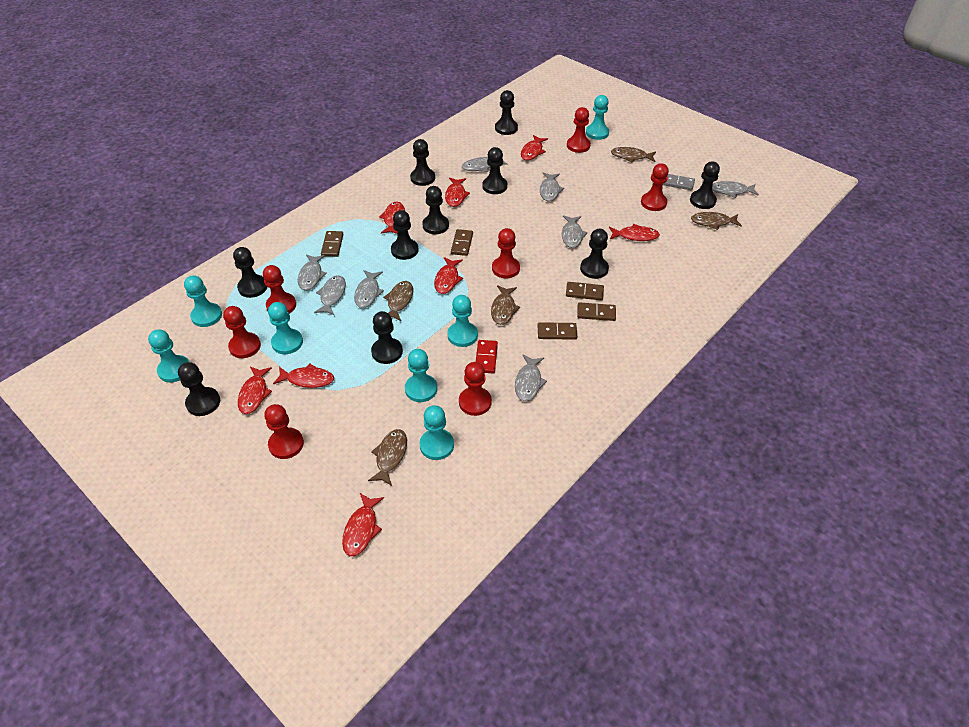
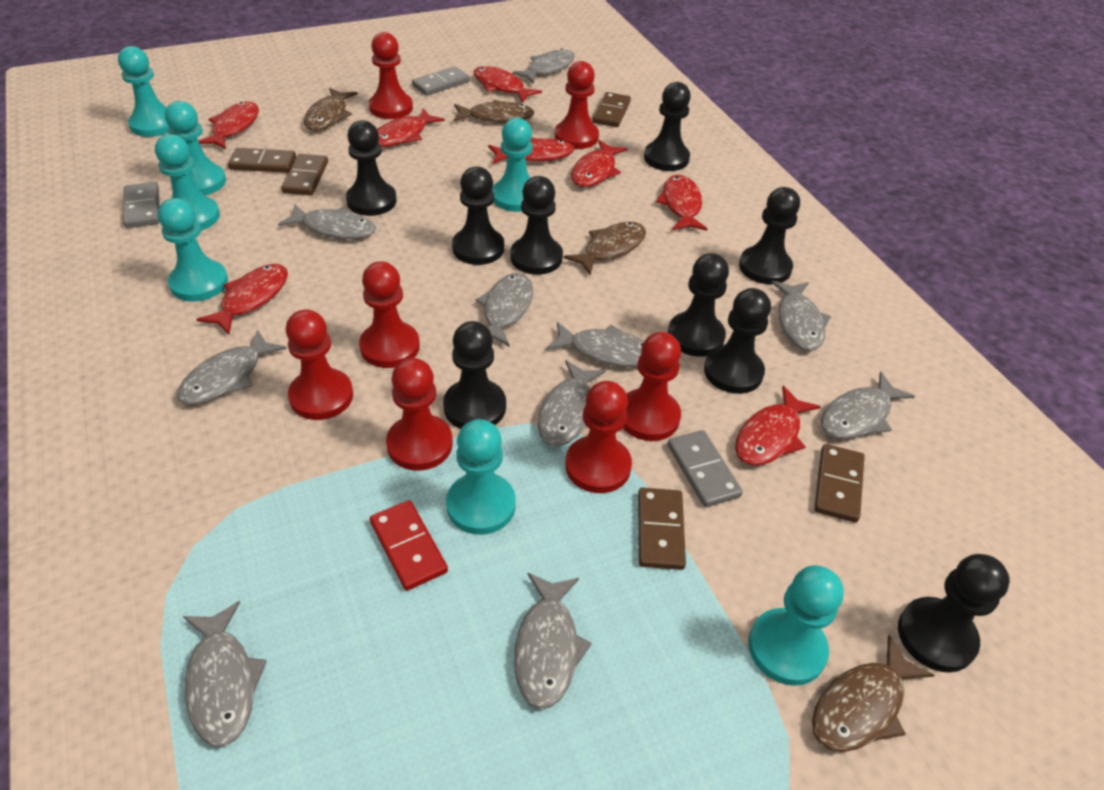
black pawn: [178,362,220,416] [233,247,267,298] [371,311,403,364] [391,210,419,260] [410,139,435,186] [422,186,449,234] [482,147,507,194] [495,90,518,135] [580,229,609,279] [690,161,720,209] = 10 -> [346,120,397,216] [443,321,506,429] [452,167,504,265] [510,176,563,275] [644,82,691,171] [668,253,729,357] [704,288,771,394] [739,187,800,285] [898,554,1010,672] = 9
brown fish: [368,429,407,486] [383,281,413,321] [491,285,520,325] [611,147,656,162] [691,212,742,230] = 5 -> [304,88,358,131] [454,100,535,123] [564,222,646,275] [812,635,935,752] = 4
grey domino: [663,174,695,190] = 1 -> [123,182,160,228] [412,66,470,96] [668,430,743,507] = 3
grey fish: [298,254,327,291] [314,275,346,315] [354,270,384,308] [462,157,507,172] [515,355,547,401] [540,172,564,202] [562,215,588,248] [712,181,759,198] = 8 -> [177,329,287,405] [183,601,267,747] [278,204,376,239] [475,273,533,347] [512,49,575,84] [514,573,592,709] [538,360,606,446] [546,322,644,367] [771,281,831,351] [821,372,915,439] = 10

